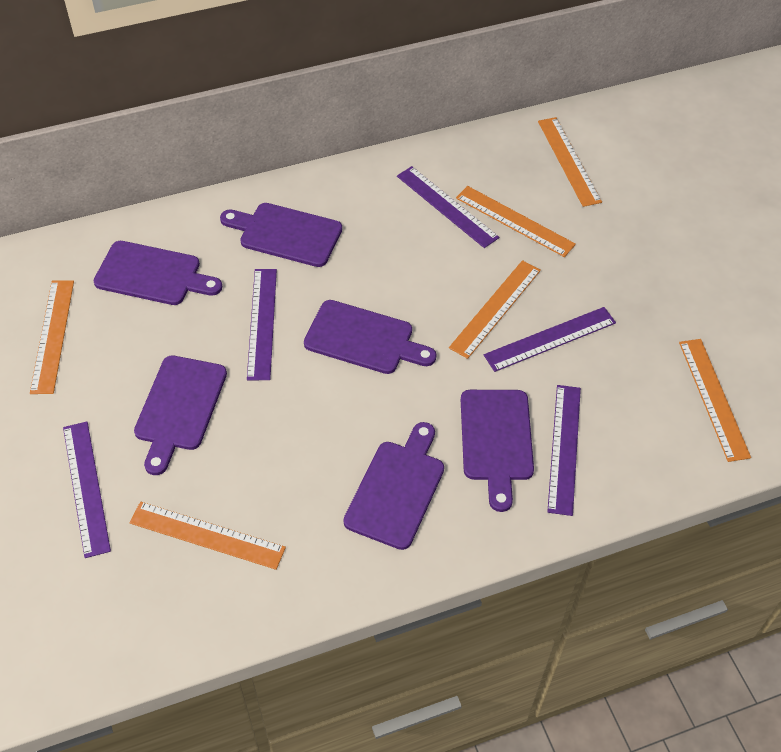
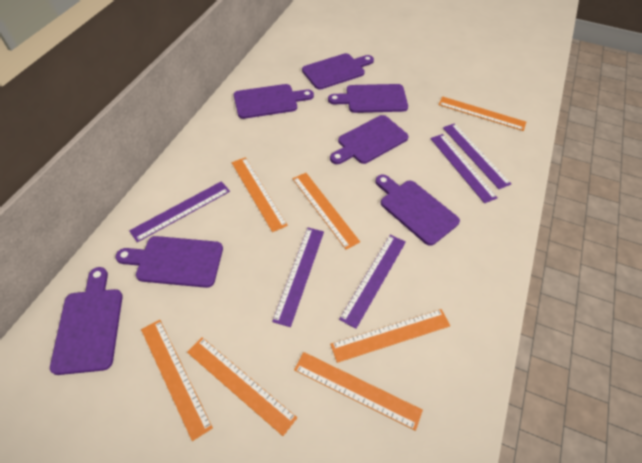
orange ruler: [30,280,74,394] [129,502,286,570] [449,260,541,359] [456,186,576,257] [538,117,602,207] [679,339,751,462] = 6 -> [141,320,213,441] [187,337,297,436] [232,157,288,232] [293,173,360,250] [294,352,423,431] [330,309,450,363] [438,96,526,131] = 7
purple cutting board: [93,241,222,305] [134,355,227,475] [220,203,342,267] [304,300,437,374] [344,422,444,550] [461,390,534,512] = 6 -> [50,267,123,375] [115,236,223,288] [234,84,314,119] [302,53,374,90] [328,84,408,113] [330,115,409,164] [375,174,460,246] = 7

